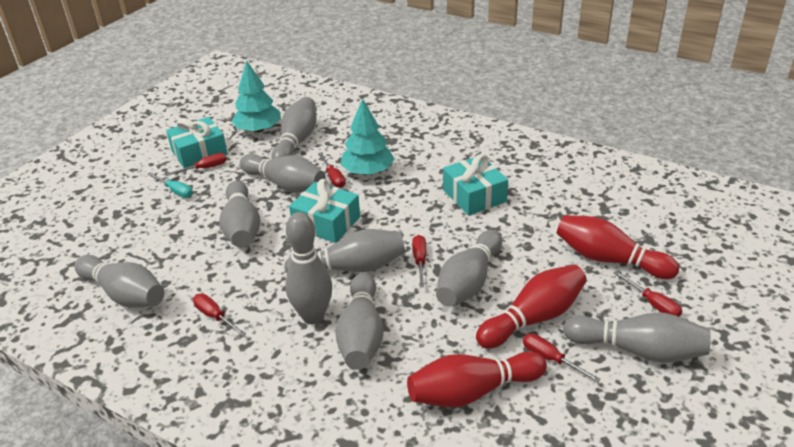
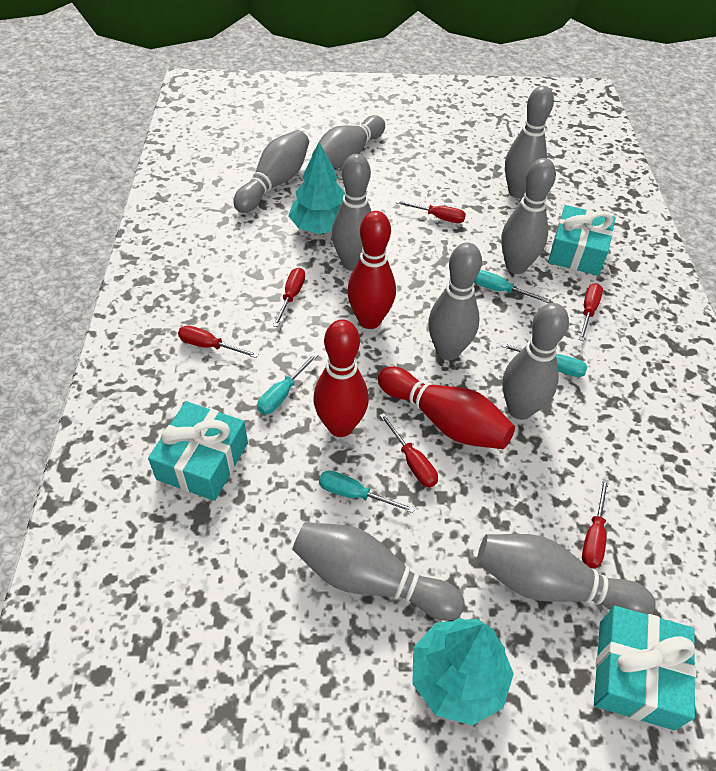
turquoise screwdriver: [147,172,193,198] = 1 -> [257,353,318,414] [319,470,415,513] [474,270,550,303] [501,343,588,377] = 4

